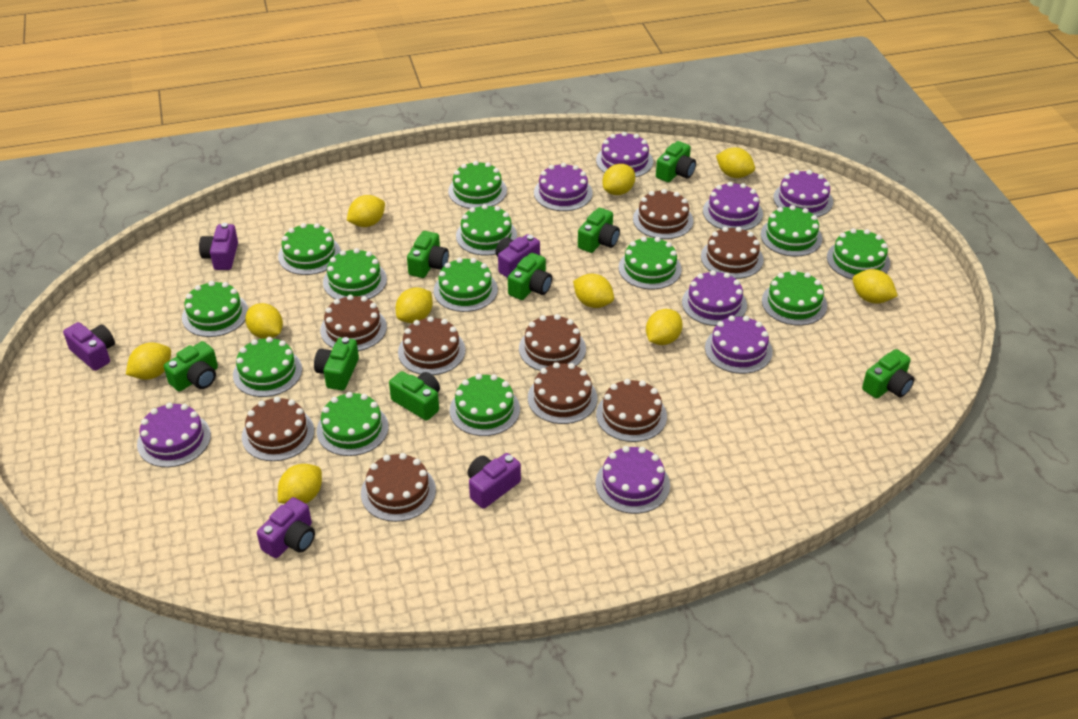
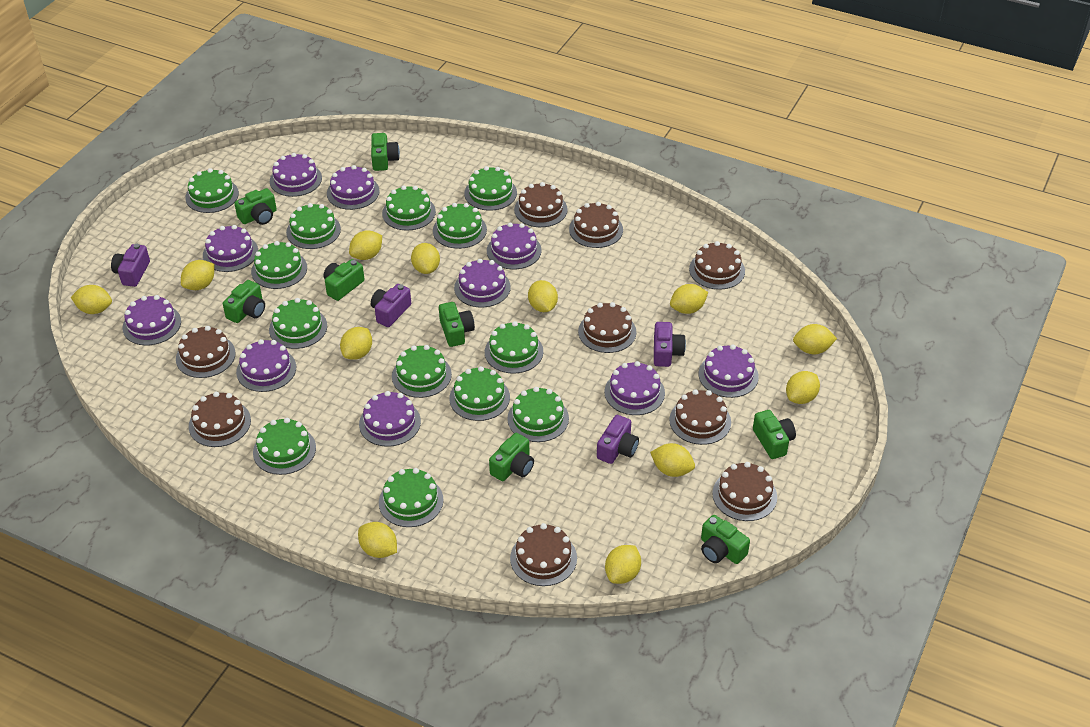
purple cake: [137,403,211,467] [534,163,593,211] [595,446,670,514] [596,132,653,177] [682,270,747,326] [703,182,763,230] [705,316,773,374] [773,170,833,217] = 8 -> [122,295,181,345] [203,225,258,272] [236,339,296,392] [270,153,322,197] [327,165,380,210] [359,391,421,447] [454,259,511,307] [487,222,542,269] [605,361,665,415] [699,345,759,398] = 10
purple camera: [63,322,115,371] [199,223,238,270] [257,497,315,558] [468,453,521,509] [495,234,540,278] = 5 -> [111,244,150,287] [371,284,411,327] [597,415,639,464] [654,322,686,367] = 4
yellow lemon: [126,343,171,380] [245,303,283,339] [278,464,322,504] [347,195,385,227] [396,287,433,323] [573,274,614,308] [602,164,635,195] [646,309,683,345] [716,147,755,178] [853,269,898,304] = 10 -> [71,285,112,314] [181,260,215,290] [340,327,372,360] [349,230,382,260] [358,522,397,558] [411,243,440,274] [528,280,558,312] [605,545,641,584] [650,443,695,477] [670,284,708,314] [786,371,820,404] [793,324,837,354] = 12

